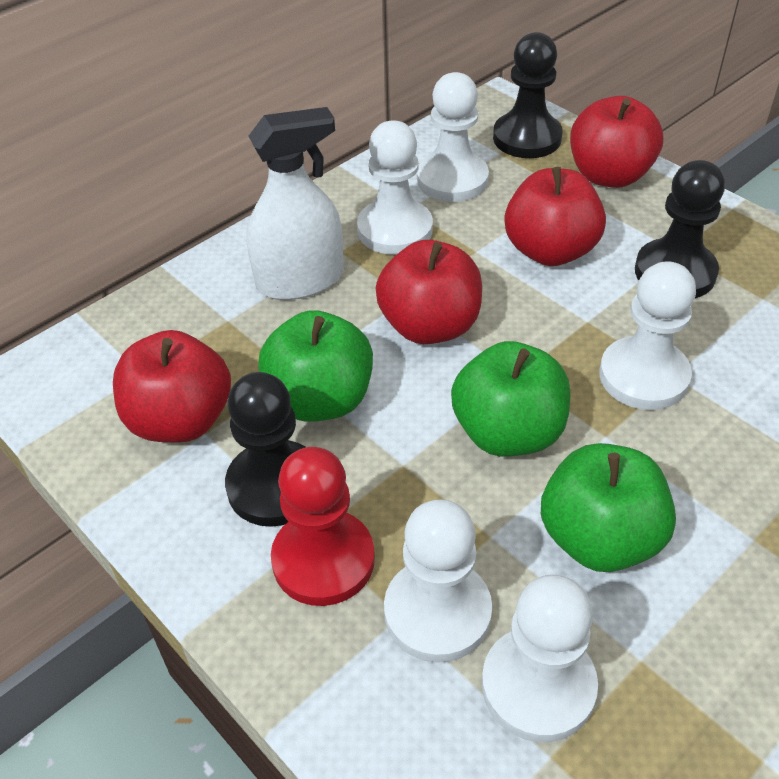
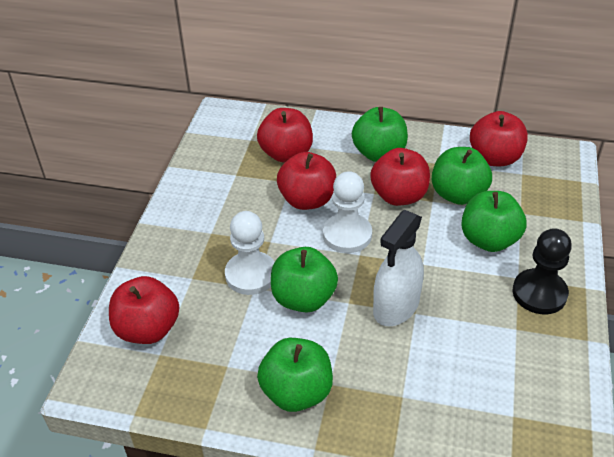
black pawn: [225,372,305,527] [493,32,563,158] [635,160,725,298] = 3 -> [513,228,572,314] = 1
green apple: [258,310,373,422] [451,341,570,456] [541,443,676,572] = 3 -> [257,338,333,412] [271,247,338,313] [352,107,408,162] [432,147,492,205] [461,191,527,252] = 5
red apple: [113,330,231,442] [376,240,482,344] [505,167,606,266] [570,96,663,188] = 4 -> [109,276,179,344] [257,108,313,163] [277,152,336,210] [370,148,430,206] [470,111,528,166] = 5
red pawn: [271,447,375,606] = 1 -> none = 0
white pawn: [357,121,433,255] [384,500,492,663] [417,72,489,202] [482,575,598,742] [599,261,696,410] = 5 -> [225,211,275,295] [323,171,372,253] = 2

